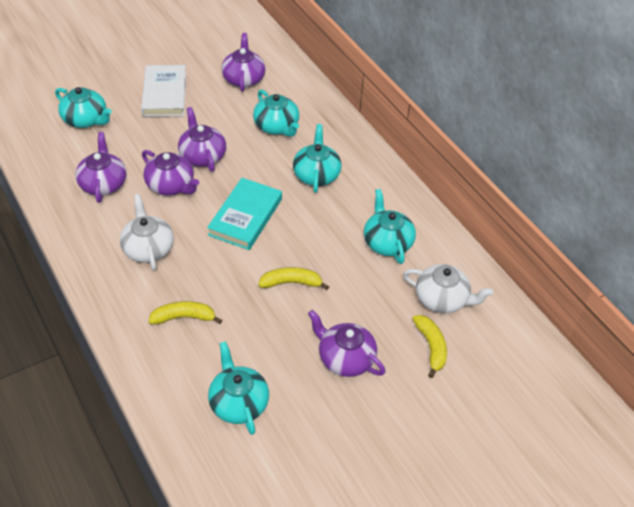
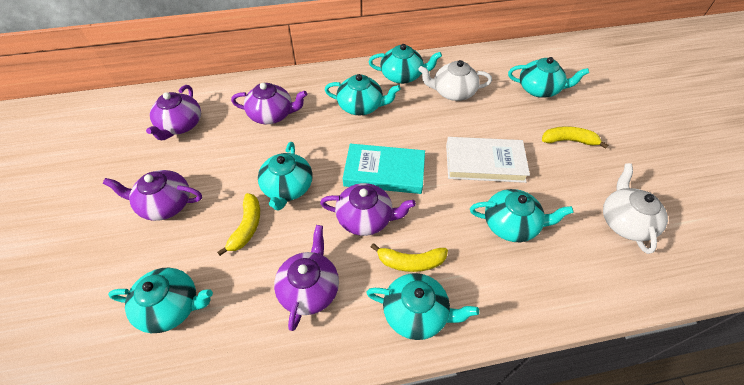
turquoise teapot: [55,87,112,128] [208,341,269,435] [253,89,299,137] [293,124,342,193] [364,189,416,264] = 5 -> [108,268,213,333] [258,142,313,211] [325,74,401,115] [366,273,479,340] [369,44,442,84] [470,189,574,242] [508,57,589,98] = 7

